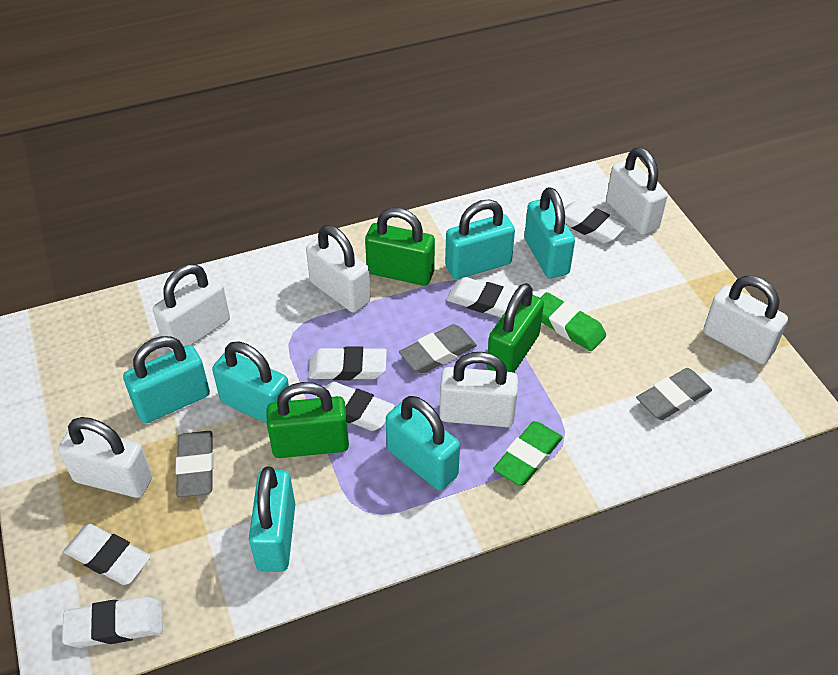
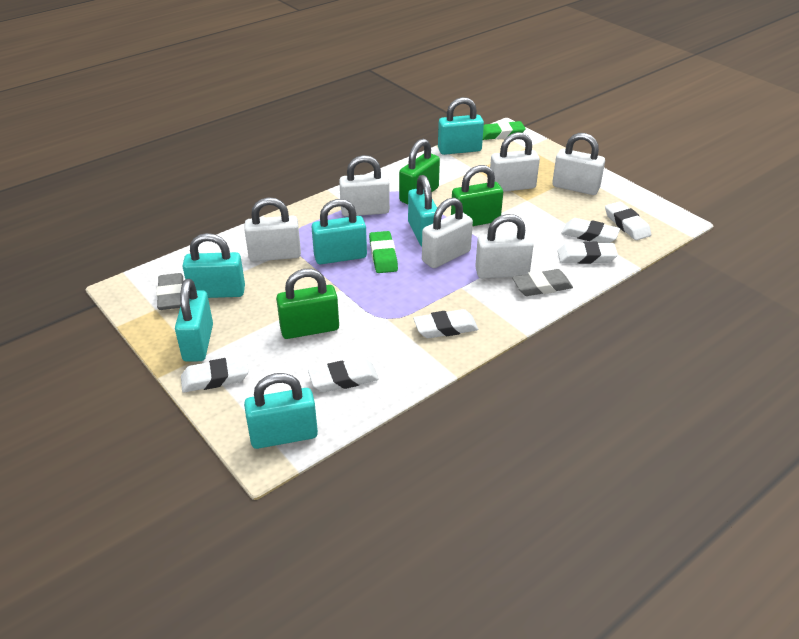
grey eraser: [175,431,214,497] [399,324,477,374] [636,368,712,420] = 3 -> [157,273,183,310] [512,269,573,296] = 2

